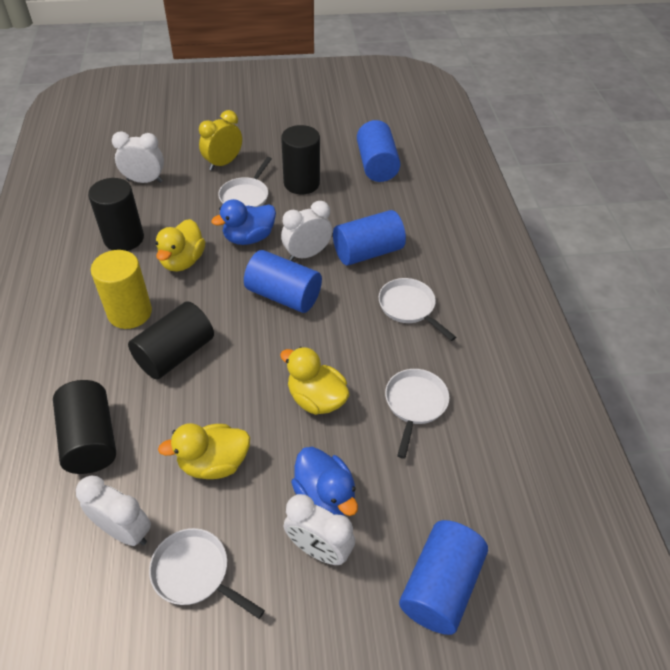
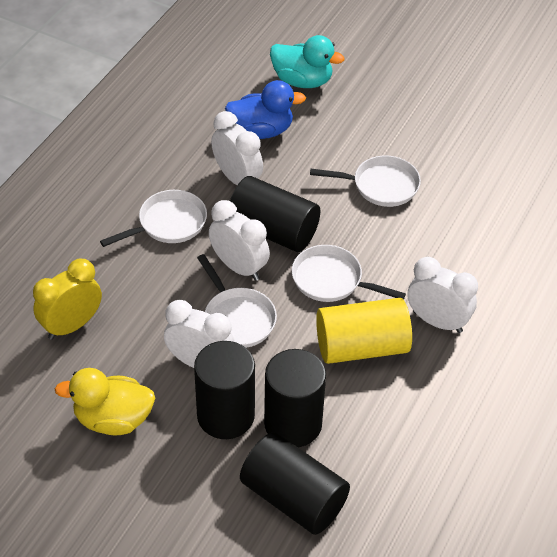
blue cylinder: [244,250,322,313] [333,210,406,266] [357,120,401,182] [399,520,488,635] = 4 -> none = 0
blue duck: [211,199,276,245] [291,447,358,516] = 2 -> [225,80,306,139] = 1
turquoise duck: none = 0 -> [270,35,345,88] = 1
yellow duck: [156,219,205,271] [158,423,250,479] [280,347,350,415] = 3 -> [55,368,155,435] = 1

